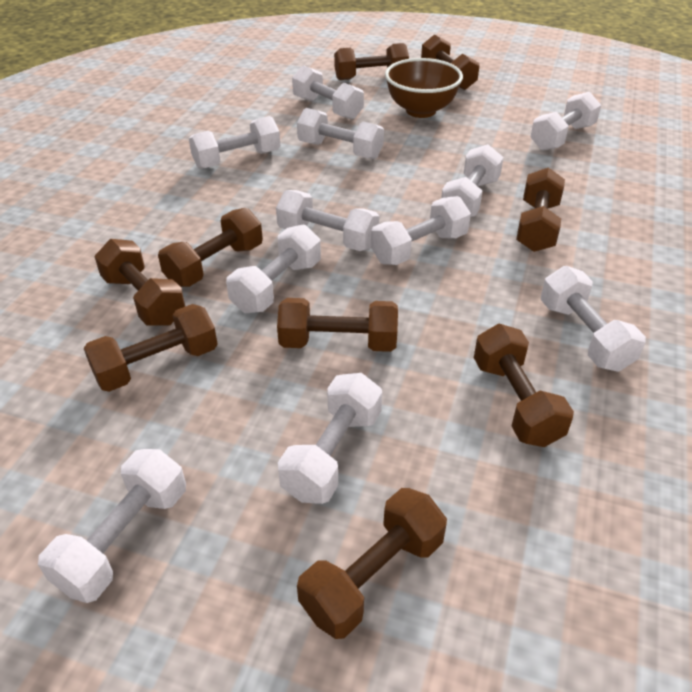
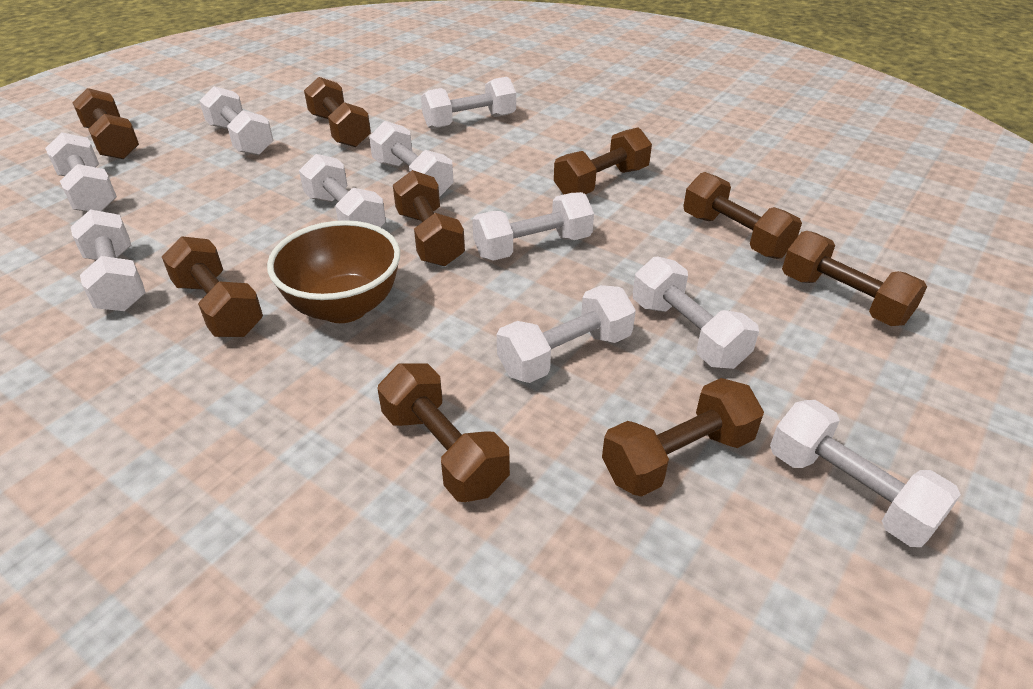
white dumbbell: [38,449,186,603] [189,116,280,169] [226,225,321,313] [276,190,379,251] [278,373,382,504] [292,65,364,120] [297,108,384,159] [371,196,471,265] [441,144,504,217] [530,92,601,151] [541,266,646,372] = 11 -> [45,132,117,212] [71,209,146,311] [200,86,273,156] [299,154,386,227] [369,121,454,197] [421,77,516,129] [472,192,594,261] [497,285,636,383] [633,256,759,369] [770,400,961,547] = 10

